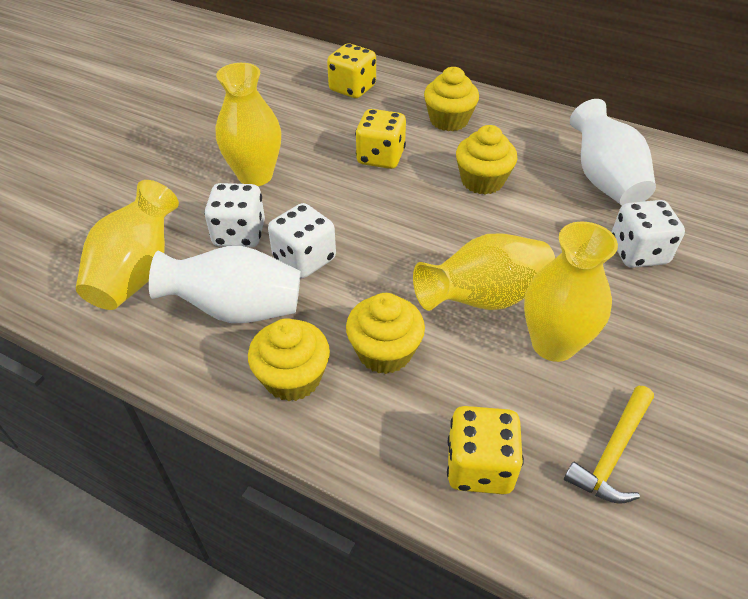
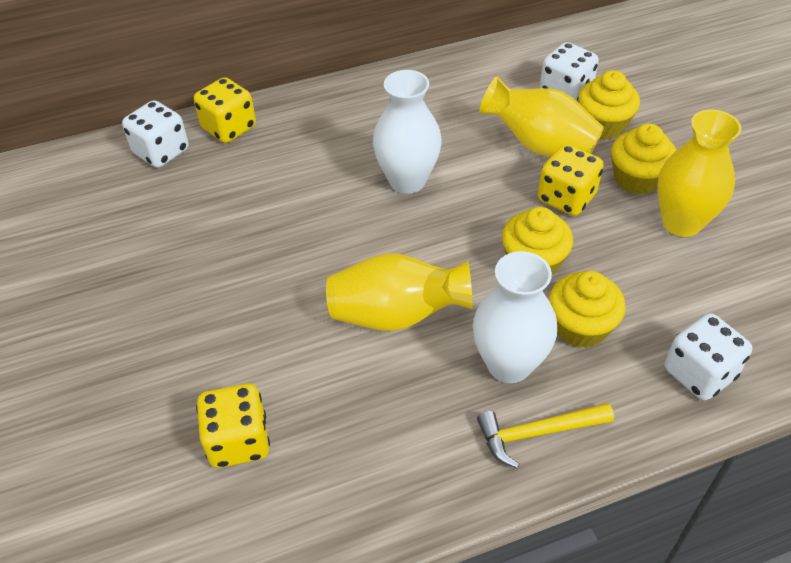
yellow vase: [76,180,179,310] [216,63,281,186] [413,234,555,311] [524,222,618,362] = 4 -> [326,253,473,331] [480,76,604,157] [657,110,742,237] = 3

